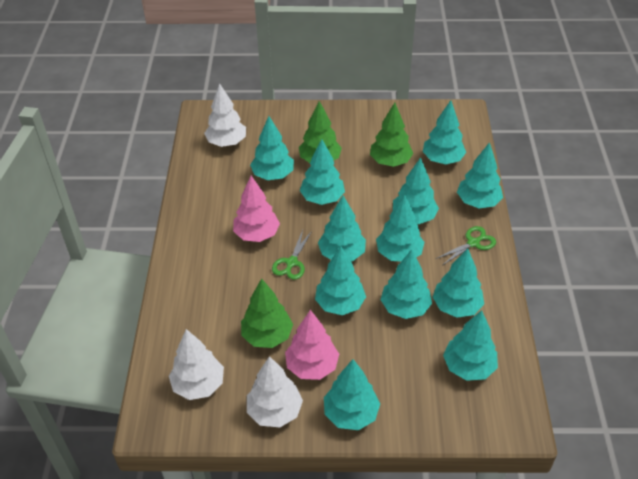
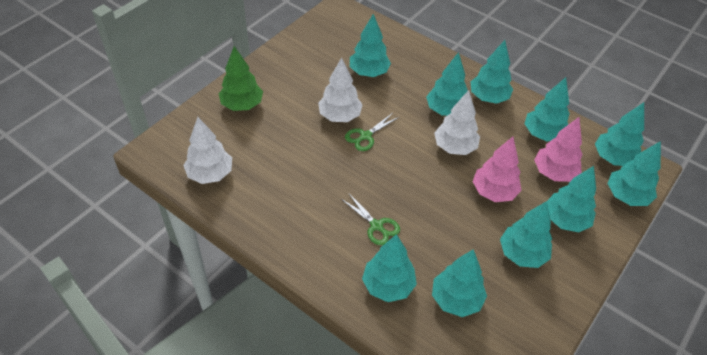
green tree: [241,278,293,348] [299,101,342,163] [370,102,413,167] = 3 -> [219,46,263,111] = 1
turquoise tree: [250,116,294,180] [300,139,345,205] [315,246,366,315] [318,195,366,261] [324,359,380,430] [376,195,424,262] [380,249,432,319] [393,157,439,224] [423,100,466,164] [433,248,484,318] [443,310,498,381] [457,142,503,208] = 12 -> [350,14,391,77] [362,234,417,302] [426,52,468,116] [432,249,487,317] [471,40,513,104] [500,201,552,268] [524,77,570,142] [547,166,596,232] [595,102,644,166] [607,141,661,206] = 10

